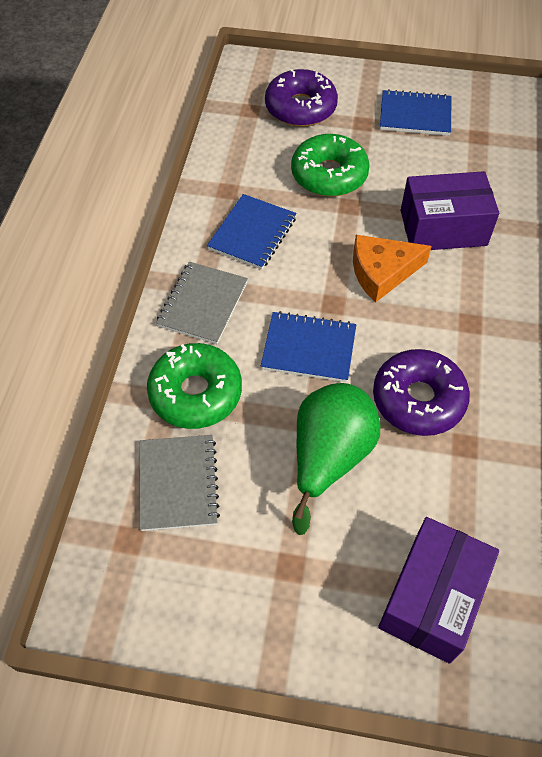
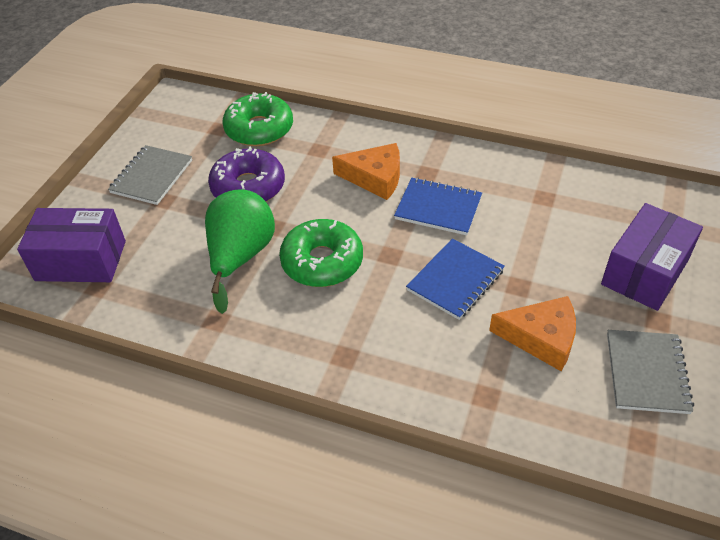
blue notebook: [207,194,296,270] [261,311,356,382] [380,89,451,136] = 3 -> [394,177,482,235] [406,238,505,320] = 2
orange cheese: [353,235,432,302] = 1 -> [332,143,400,200] [489,296,576,371] = 2
purple donut: [265,69,338,127] [373,349,470,436] = 2 -> [208,146,285,202] = 1

